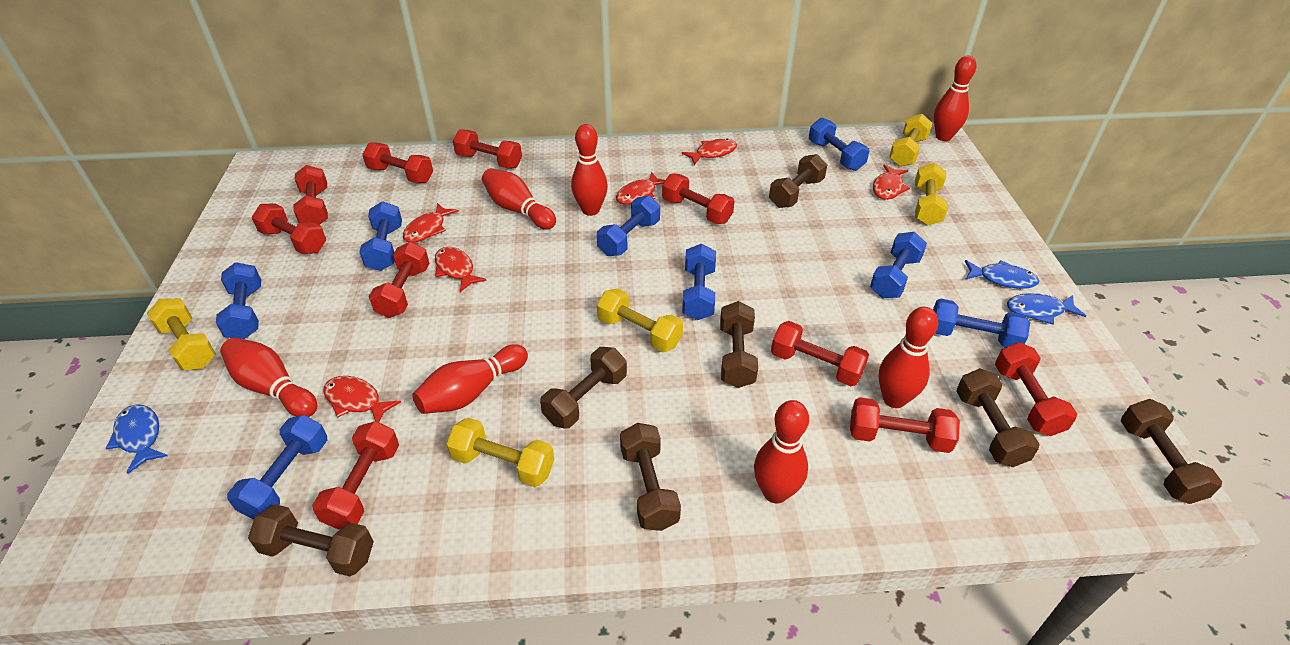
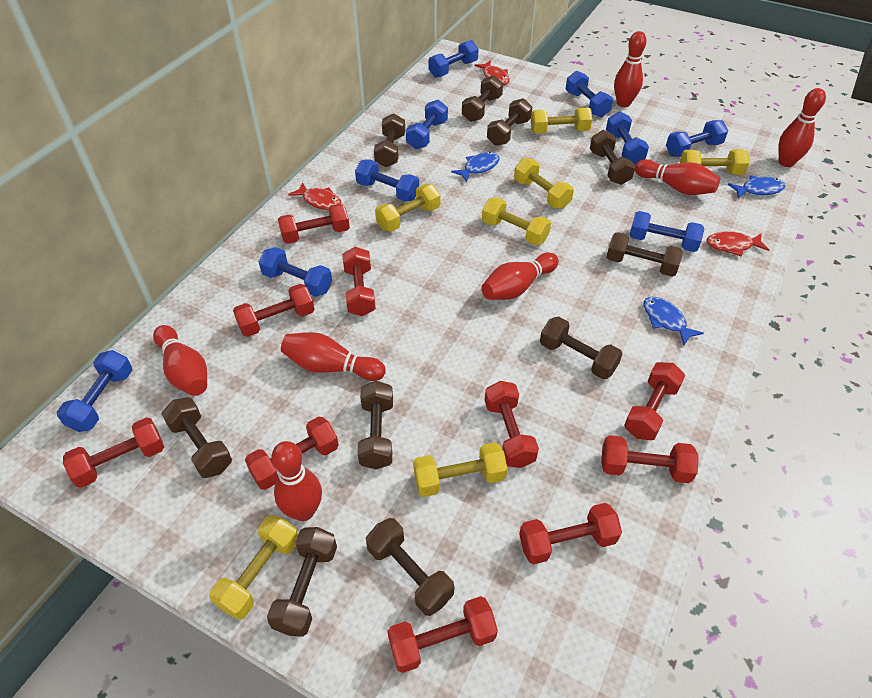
blue dumbbell: [216,262,261,339] [227,415,328,520] [360,201,402,271] [597,195,660,256] [682,244,716,320] [809,118,869,171] [870,232,927,299] [933,299,1030,348] = 8 -> [57,350,132,432] [259,247,332,297] [355,159,419,202] [406,100,448,149] [428,40,479,78] [565,71,613,117] [606,111,649,165] [629,211,704,252] [666,120,728,157] = 9
brown dumbbell: [248,504,374,576] [540,347,627,428] [620,423,681,531] [720,301,758,388] [769,154,827,208] [956,368,1040,467] [1121,399,1222,504] = 7 -> [162,397,232,478] [267,527,337,637] [358,381,393,469] [366,518,454,616] [374,113,405,167] [462,75,503,122] [487,98,532,146] [540,317,623,379] [590,130,635,185] [606,232,683,277] = 10
red fish: [323,376,401,422] [403,203,459,243] [435,247,487,292] [616,172,665,205] [681,138,737,165] [873,164,910,200] = 6 -> [288,182,341,210] [474,60,510,85] [707,231,769,257] = 3
yellow dumbbell: [147,298,216,370] [446,418,554,487] [597,288,683,352] [889,114,932,166] [915,163,948,225] = 5 -> [209,515,298,620] [375,184,440,232] [413,442,507,497] [482,197,551,245] [514,158,574,209] [531,107,592,134] [680,149,749,175] = 7

